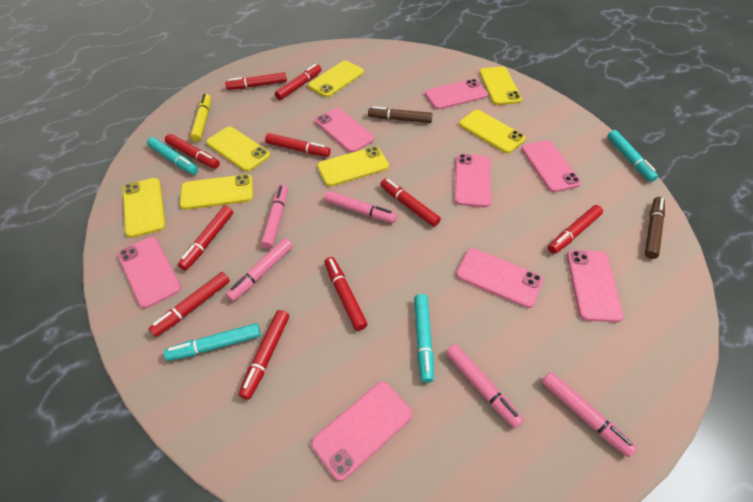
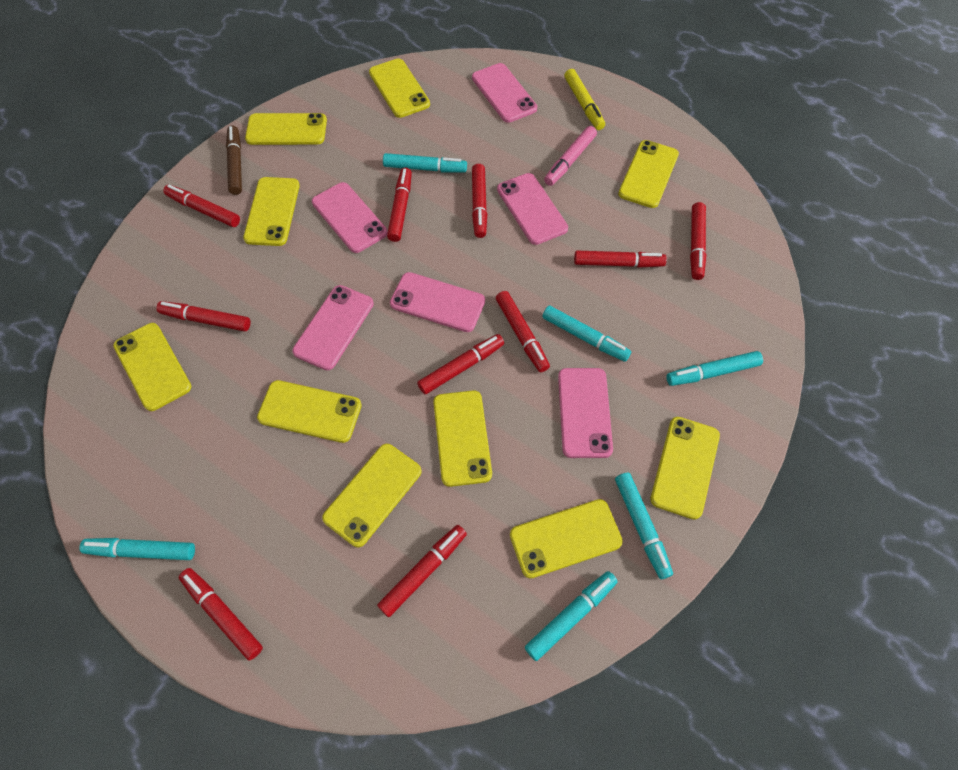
brown marker: [368,106,433,123] [645,197,665,259] = 2 -> [226,126,242,195] = 1
pink marker: [226,238,293,301] [261,185,288,249] [325,191,397,223] [446,344,524,428] [542,372,637,457] = 5 -> [544,126,597,186] = 1
pink phone: [118,237,181,308] [311,381,412,481] [315,108,374,153] [425,79,488,110] [454,154,491,207] [456,248,543,308] [521,140,581,192] [567,250,624,322] = 8 -> [292,285,374,370] [312,182,388,253] [390,272,485,332] [472,63,537,123] [497,173,568,245] [558,368,613,458] = 6
turquoise marker: [147,137,198,175] [164,323,261,361] [414,294,434,383] [607,130,658,182] = 4 -> [79,538,195,560] [383,153,467,173] [525,571,618,661] [542,306,631,362] [615,473,673,579] [666,351,763,386] = 6
yellow phone: [123,178,165,238] [180,174,253,210] [206,127,270,172] [308,60,364,97] [317,146,389,187] [459,110,525,153] [479,67,522,105] = 7 -> [113,323,191,411] [243,177,300,246] [245,113,327,145] [257,380,362,443] [322,444,422,547] [369,59,430,118] [433,391,492,487] [510,499,623,579] [618,140,679,208] [650,417,720,520] = 10

